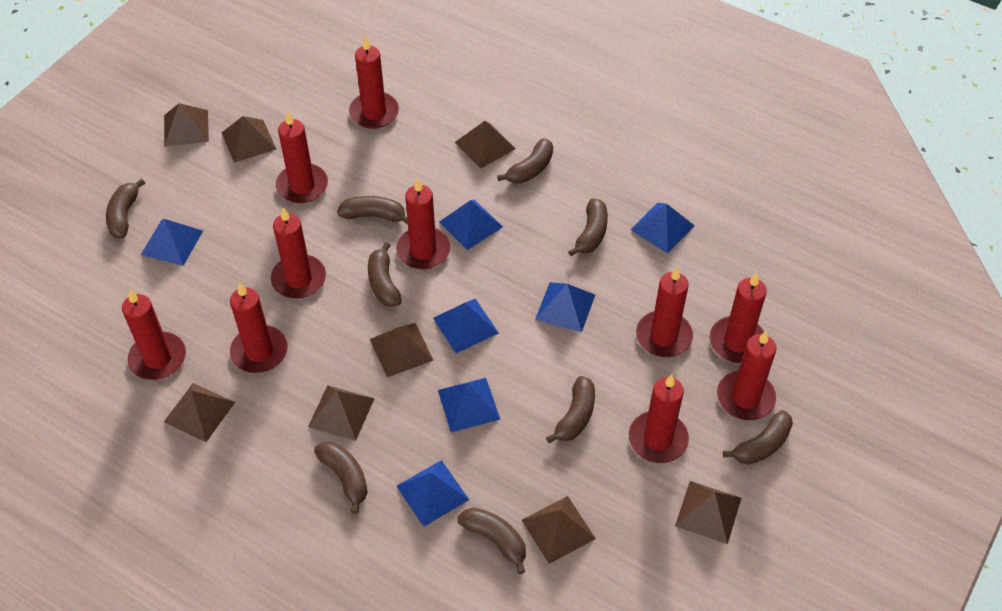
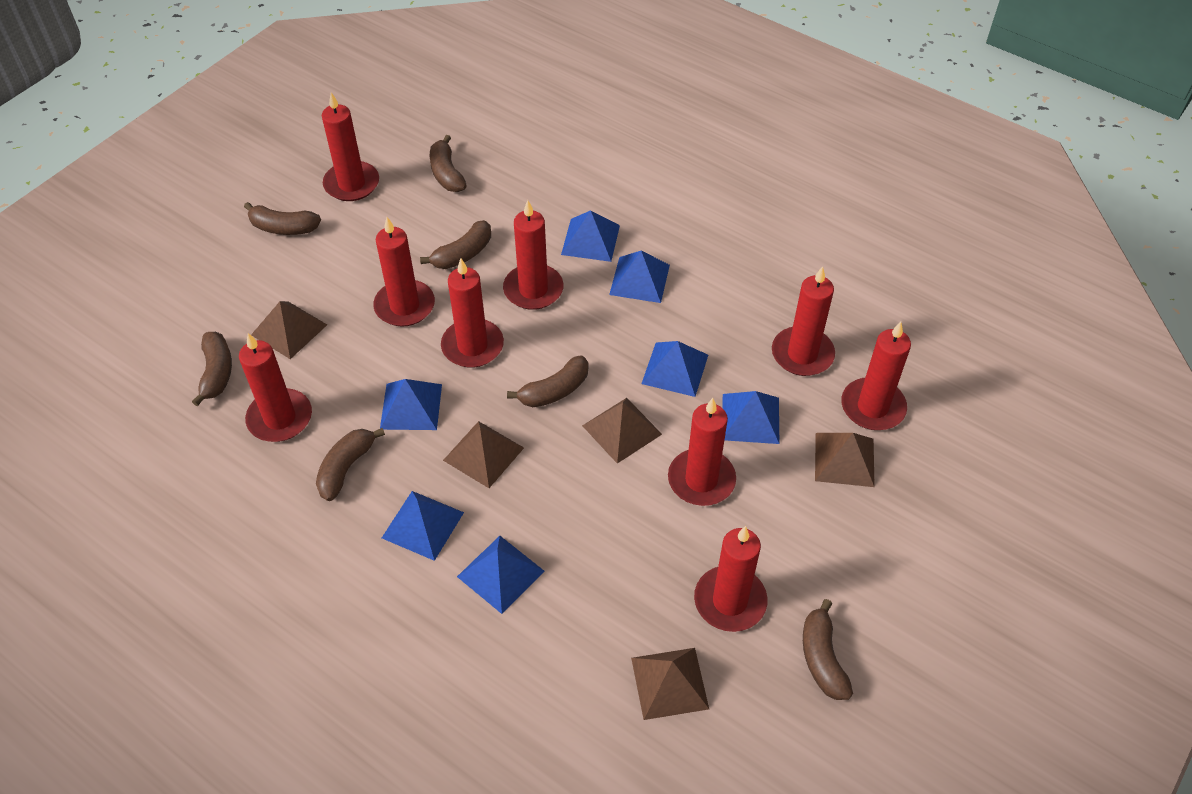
brown banana: [106,178,145,238] [314,442,368,514] [337,196,408,225] [368,242,402,307] [457,508,526,574] [497,138,553,184] [546,376,595,443] [568,198,608,256] [723,410,793,465] = 9 -> [192,332,232,406] [244,202,321,235] [316,428,385,501] [420,220,491,269] [430,135,467,192] [507,356,588,407] [803,599,853,700] = 7
brown pyramid: [164,103,209,147] [164,383,235,442] [222,116,276,163] [308,385,375,441] [370,323,434,377] [455,121,516,169] [522,496,596,564] [675,481,741,544] = 8 -> [251,301,327,359] [443,421,524,488] [582,398,662,464] [631,648,709,720] [815,433,875,487] = 5
red candle: [122,289,186,380] [230,282,287,373] [271,207,326,299] [276,111,328,203] [349,36,399,129] [396,178,450,270] [629,374,689,463] [636,267,693,357] [710,273,767,363] [717,330,776,420] = 10 -> [239,333,312,442] [322,93,379,201] [373,217,435,327] [441,259,504,368] [503,200,564,310] [668,398,736,506] [694,526,768,632] [772,266,835,376] [841,322,911,430] = 9

